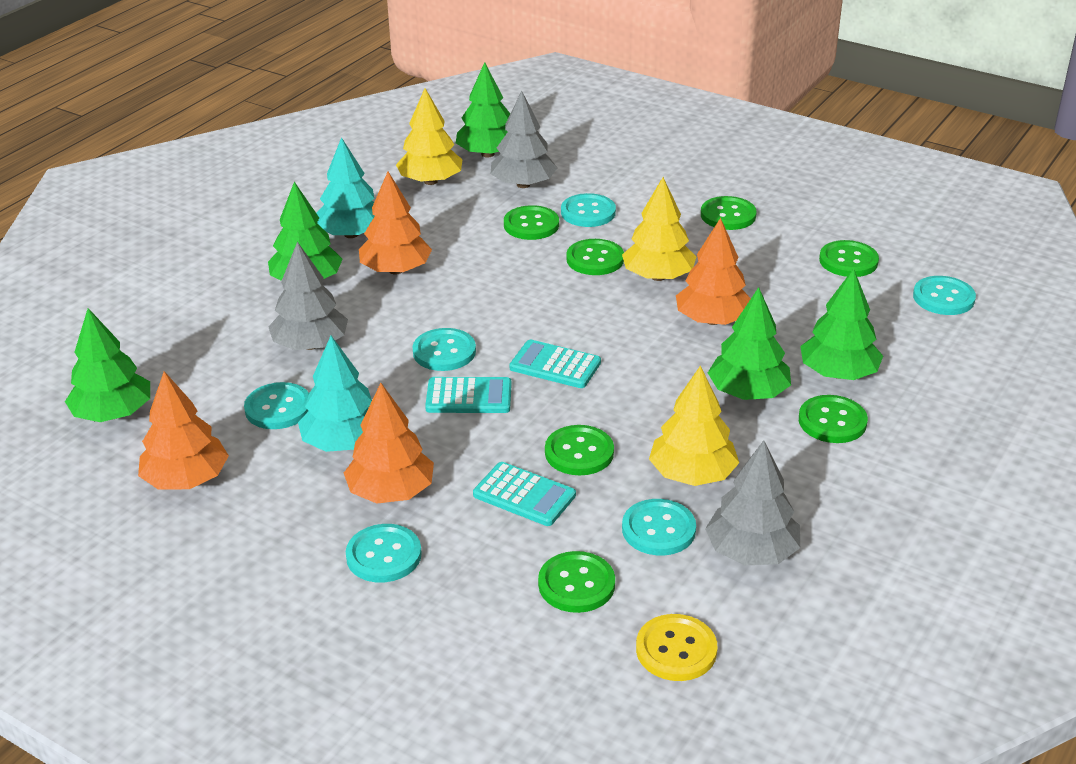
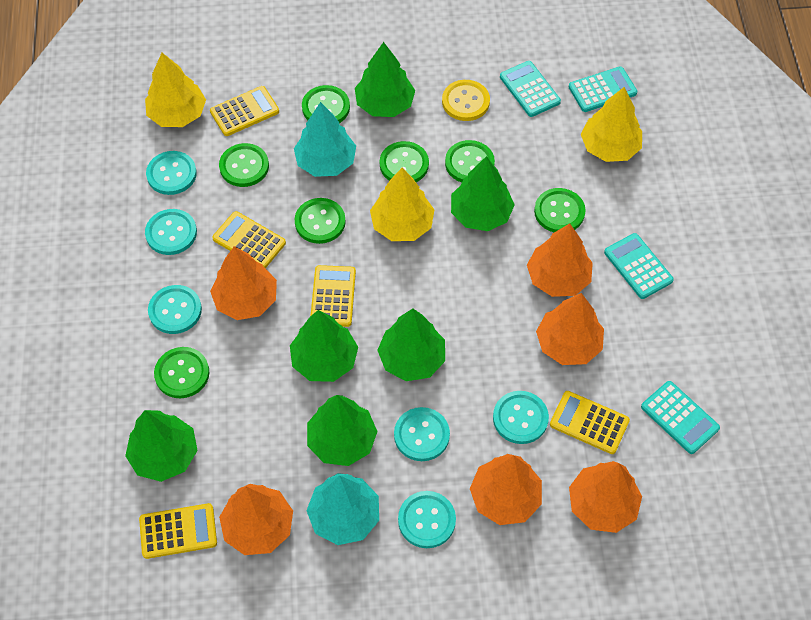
green tree: [65,308,150,422] [268,182,343,281] [456,62,510,158] [708,287,791,400] [800,268,883,380] = 5 -> [125,410,198,482] [290,310,358,382] [307,395,378,466] [355,42,415,117] [377,308,445,381] [451,156,515,231] = 6
grey tree: [268,242,348,350] [491,91,557,188] [705,441,800,566] = 3 -> none = 0
orange tree: [138,371,229,489] [344,383,434,503] [359,172,432,274] [676,218,751,325] = 4 -> [210,246,277,320] [219,484,293,555] [470,454,542,525] [527,223,593,297] [536,293,604,365] [569,461,642,533] = 6
turquoise calculator: [425,377,512,413] [473,462,576,526] [509,339,601,388] = 3 -> [500,61,561,117] [569,67,637,112] [604,233,674,299] [641,381,720,454] = 4
yellow calculator: none = 0 -> [139,503,217,559] [210,86,279,136] [212,211,286,268] [311,265,356,327] [550,391,630,454] = 5

